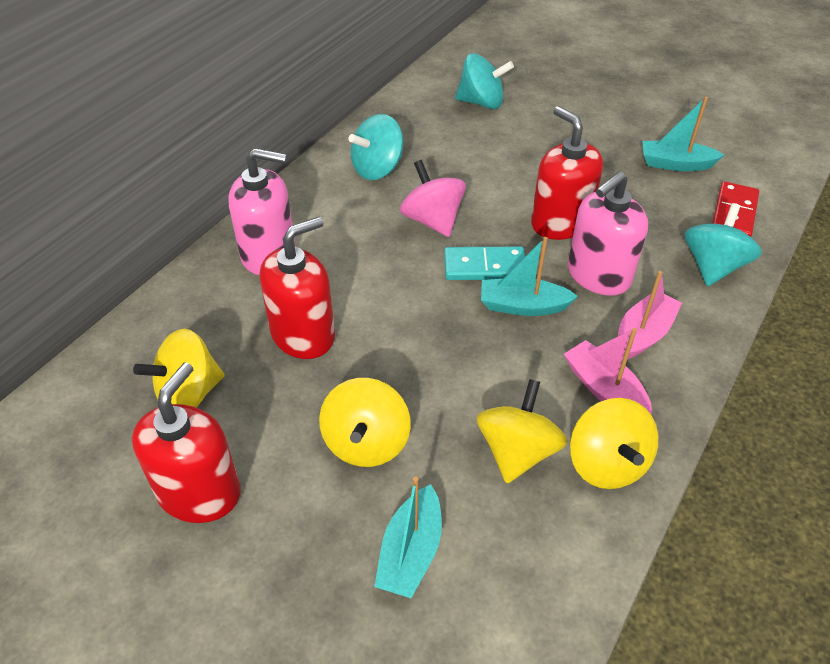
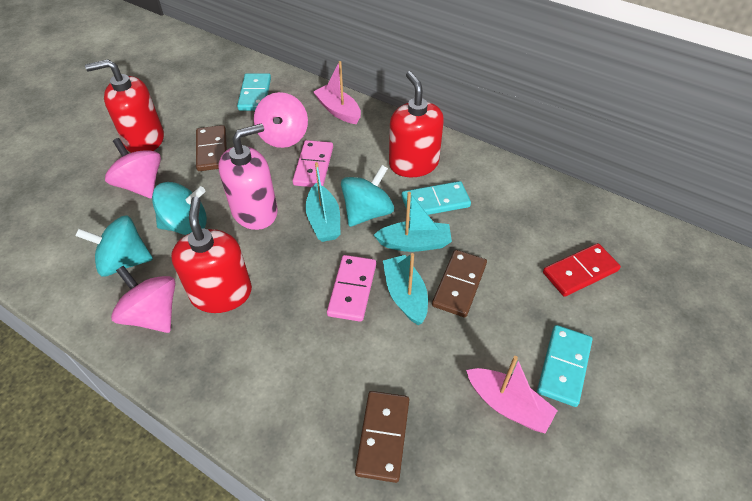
brown domino: none = 0 -> [196,125,227,171] [355,391,409,483] [432,250,487,317] = 3
pink domino: none = 0 -> [292,140,333,187] [327,255,376,322] = 2
pink soap dispenser: [228,148,295,275] [568,171,648,296] = 2 -> [219,124,278,230] = 1
pink spinning top: [400,160,466,237] = 1 -> [105,138,161,198] [111,266,175,333] [254,92,308,148] = 3
turquoise domino: [444,247,525,280] = 1 -> [237,73,271,111] [402,181,471,217] [537,325,592,407] = 3
yellow spinning top: [133,328,225,408] [319,378,411,467] [477,379,567,483] [570,398,658,489] = 4 -> none = 0

